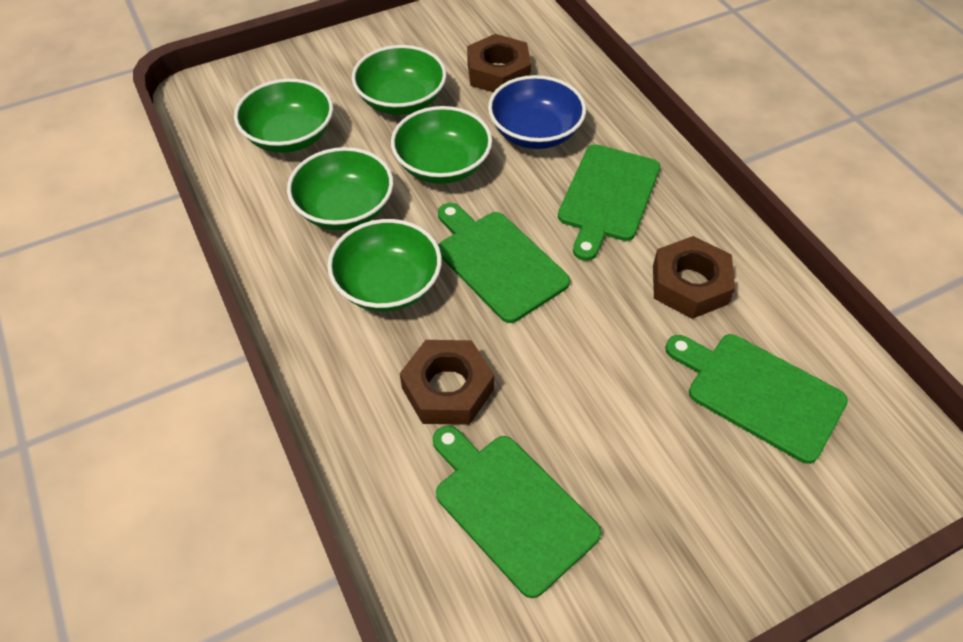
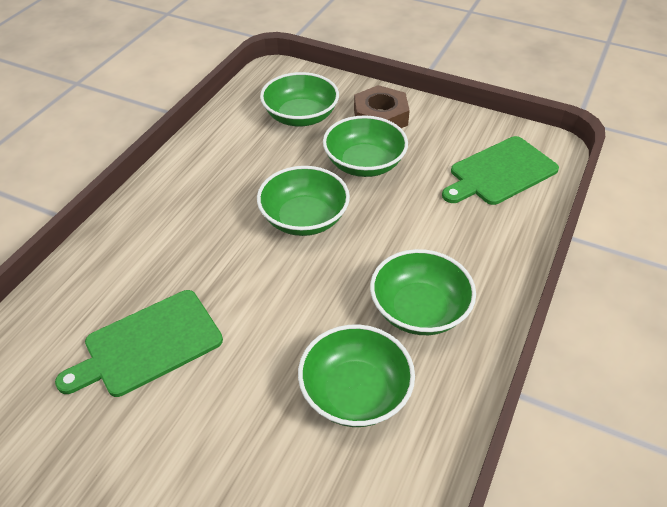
blue bowl: [488,75,586,149] = 1 -> none = 0
brown nut: [400,340,494,425] [467,34,531,92] [653,236,735,319] = 3 -> [354,85,410,128] = 1
green cutting board: [433,426,601,598] [438,203,570,323] [558,144,660,261] [665,334,848,464] = 4 -> [55,290,223,397] [442,136,559,205] = 2

